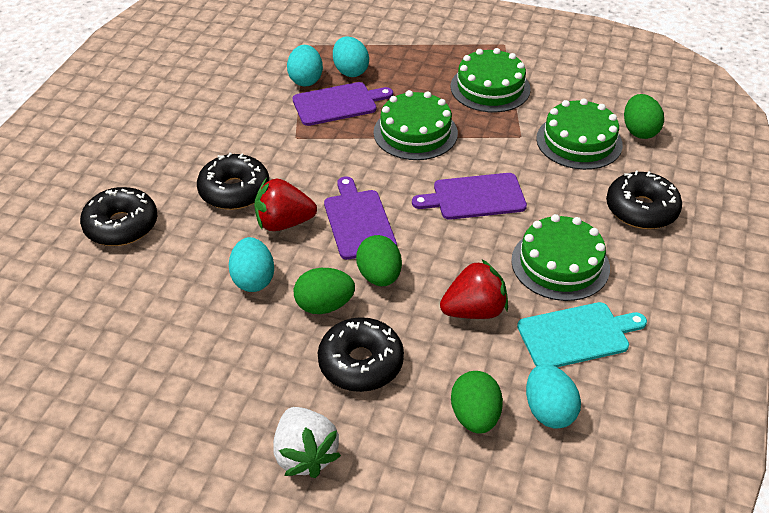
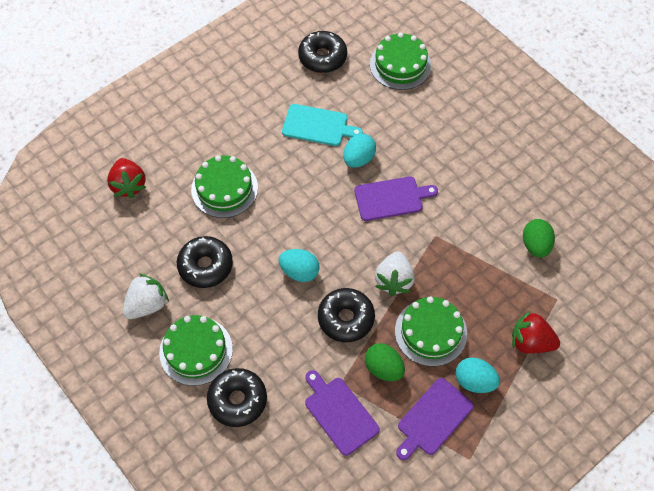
green egg: [294,268,355,314] [356,235,402,286] [451,371,503,434] [624,94,664,139] = 4 -> [365,343,405,381] [523,219,555,258] = 2
turquoise egg: [229,237,274,292] [287,45,323,87] [333,36,369,77] [526,364,581,429] = 4 -> [278,249,320,282] [343,134,376,168] [456,357,500,393] = 3
white strawberry: [273,407,341,478] = 1 -> [123,273,169,319] [375,251,415,296] = 2

